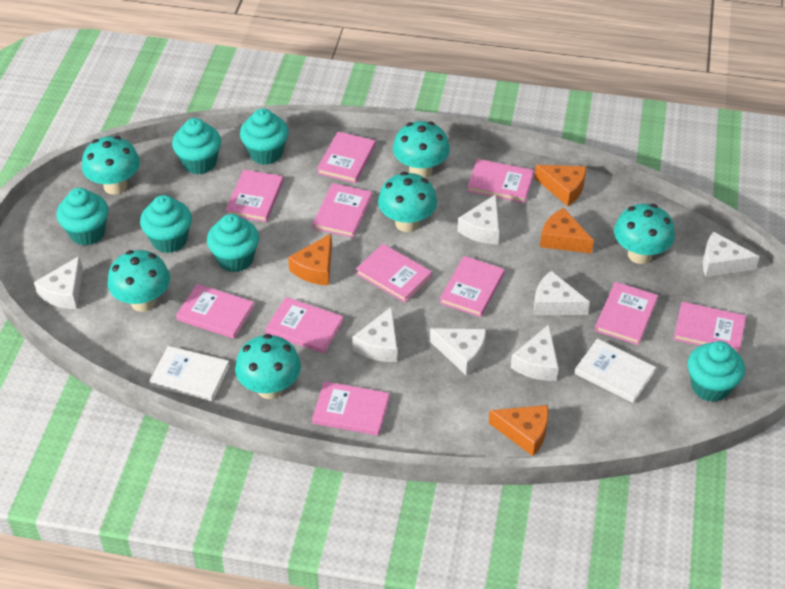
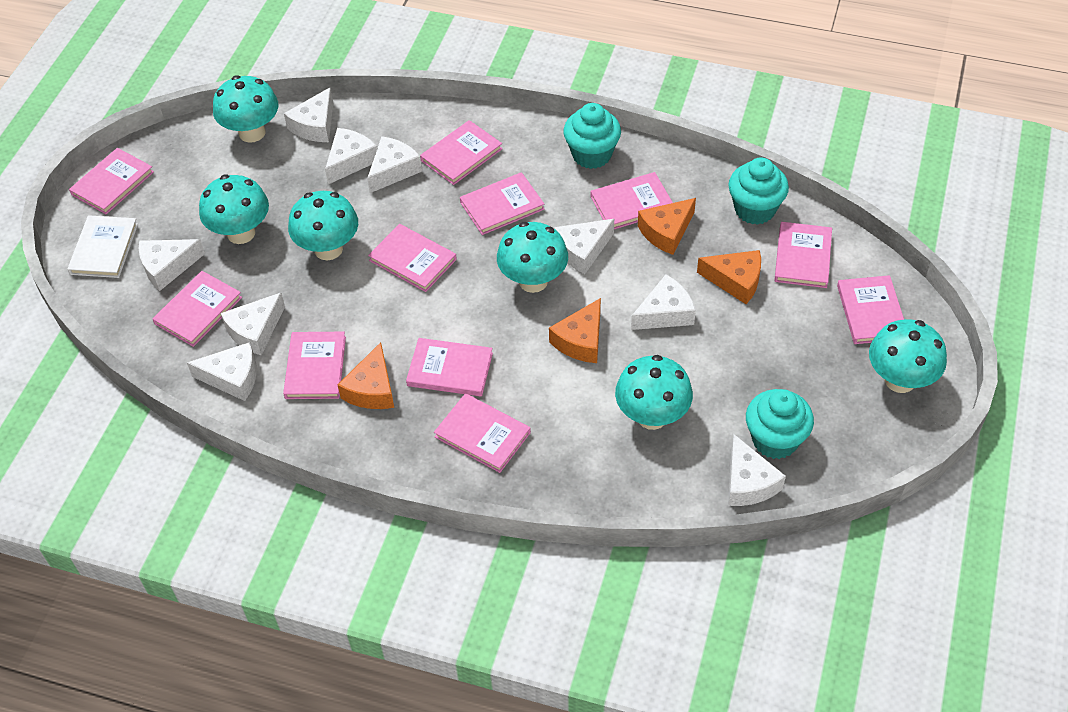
turquoise cupcake: [57,188,108,246] [140,195,192,253] [172,118,221,174] [207,214,259,272] [240,108,289,165] [688,341,745,402] = 6 -> [563,103,621,169] [728,158,789,225] [746,389,814,459] = 3
white book: [150,346,230,401] [574,339,656,403] = 2 -> [67,215,138,278] = 1
white cheese: [34,256,83,309] [352,306,397,362] [430,329,486,375] [457,194,499,244] [511,324,559,381] [534,271,590,315] [703,232,760,277] = 7 -> [139,239,205,291] [187,342,257,401] [221,293,285,355] [284,88,333,142] [325,128,377,184] [367,136,422,193] [554,219,614,274] [631,274,696,330] [728,434,786,506] = 9

